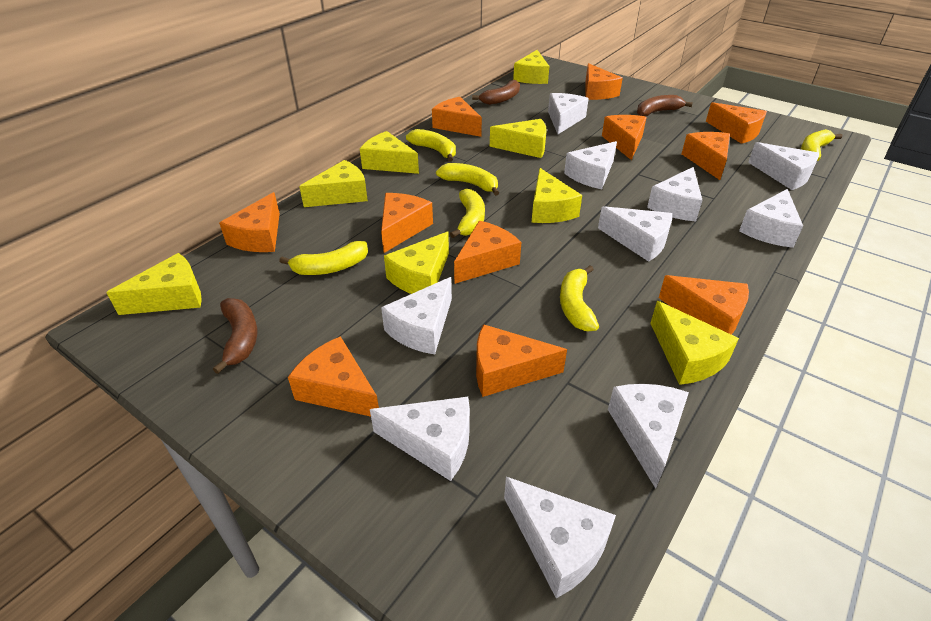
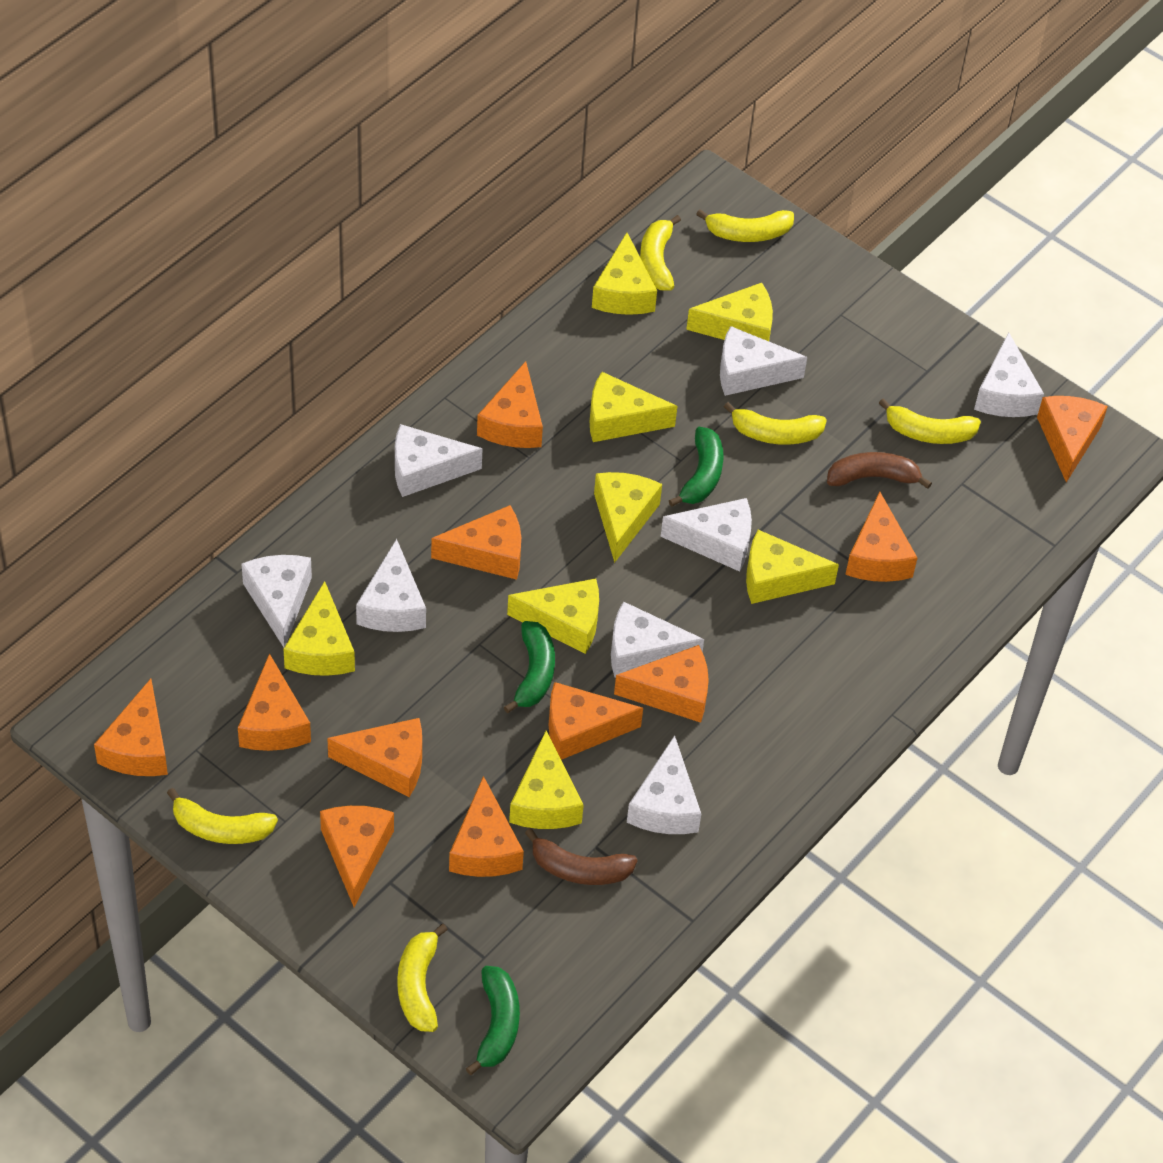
brown banana: [213,298,257,374] [472,80,520,105] [637,95,693,116] = 3 -> [525,828,637,885] [827,452,932,489] = 2
green banana: none = 0 -> [466,966,520,1075] [504,621,555,713] [669,427,724,507] = 3
white cheese: [370,397,470,481] [381,277,452,354] [504,477,616,598] [548,93,589,134] [564,141,617,189] [598,206,672,262] [608,384,689,489] [647,167,703,222] [739,189,803,248] [748,142,819,190] = 10 -> [242,555,312,647] [356,539,426,632] [395,424,483,497] [611,601,704,678] [627,735,701,834] [661,498,752,572] [720,326,807,396] [974,332,1044,417] = 8

